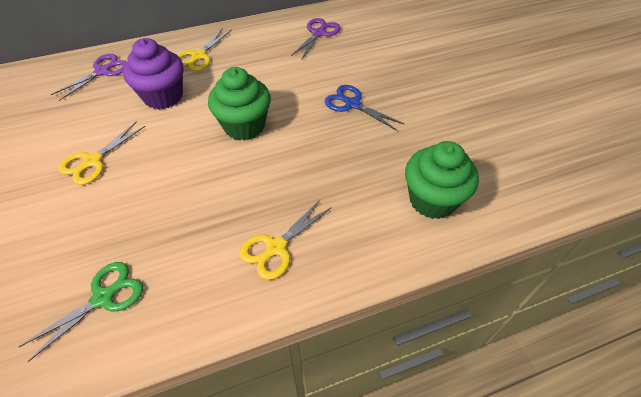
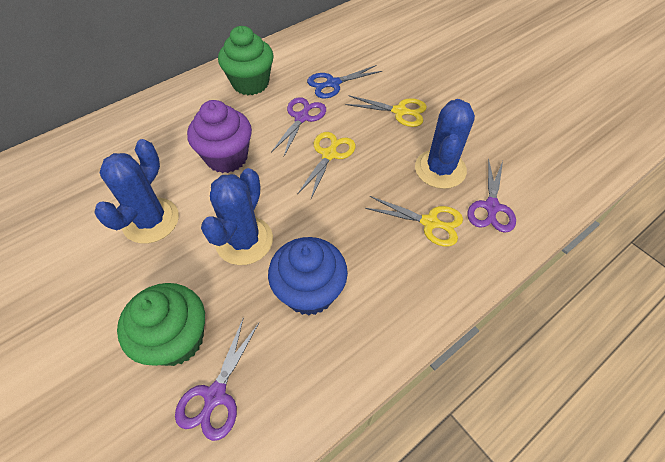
blue cactus: none = 0 -> [94,139,179,244] [201,168,273,265] [415,99,475,189] = 3
blue cupcake: none = 0 -> [268,237,348,316] = 1
green scissors: [19,262,143,362] = 1 -> none = 0
purple scissors: [51,54,127,101] [291,18,341,60] = 2 -> [175,317,259,441] [271,97,326,156] [468,158,516,233] = 3

